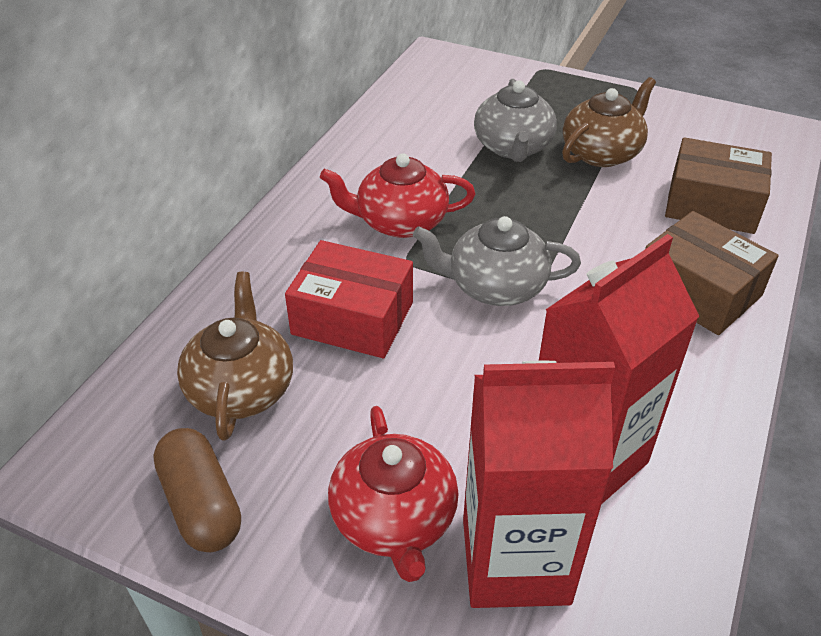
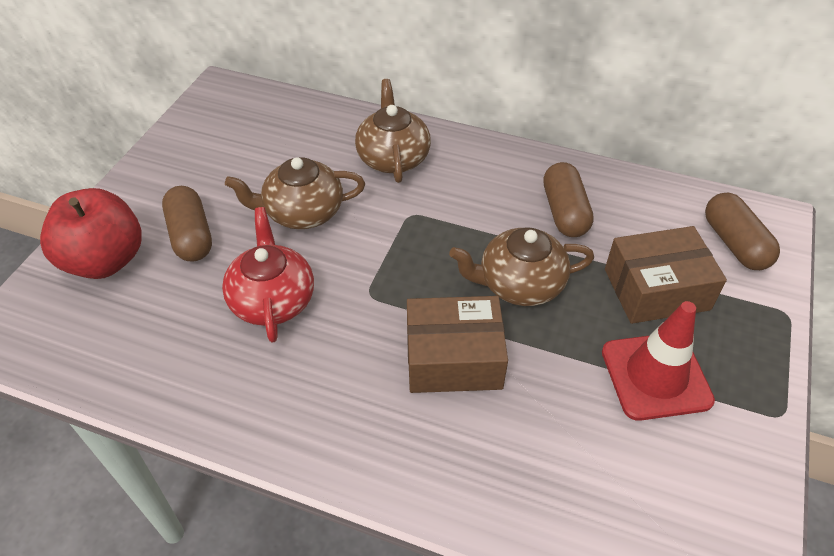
brown capsule: [153,428,241,552] = 1 -> [162,186,212,261] [543,162,594,237] [705,193,780,270] = 3
brown teapot: [177,272,293,441] [562,77,656,167] = 2 -> [225,157,365,229] [355,79,431,183] [449,228,594,306] = 3
grey teapot: [413,216,581,306] [474,79,557,162] = 2 -> none = 0
red apple: none = 0 -> [40,188,142,279] = 1
red box: [285,240,413,358] = 1 -> none = 0
red carton: [463,361,615,608] [539,234,700,504] = 2 -> none = 0
red teapot: [320,153,475,238] [328,406,459,582] = 2 -> [222,207,314,342] = 1
red traffic cone: none = 0 -> [602,301,715,421] = 1

